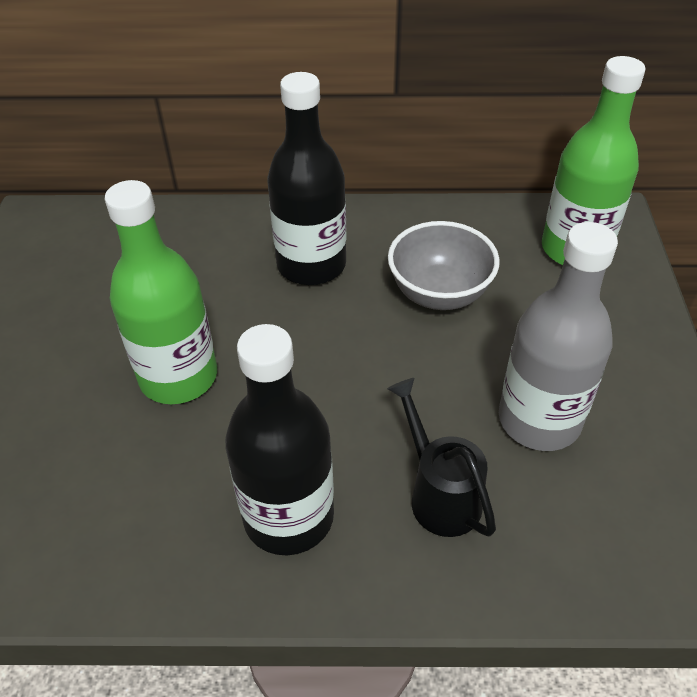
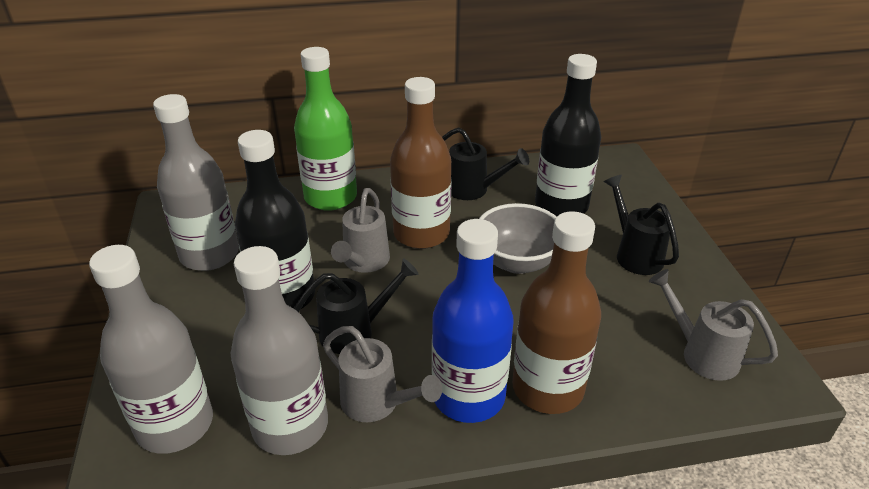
black watering can: [387,378,496,537] = 1 -> [294,258,418,354] [442,127,529,200] [604,175,679,275] = 3
blue bottle: none = 0 -> [432,219,514,423] = 1
brown bottle: none = 0 -> [390,77,452,249] [512,211,601,414] = 2
green bottle: [105,180,217,404] [542,56,646,265] = 2 -> [294,47,357,211] = 1
grey bottle: [499,222,618,451] = 1 -> [89,245,213,454] [153,94,239,271] [230,246,328,455] = 3
grey watering can: none = 0 -> [323,326,442,422] [331,188,390,273] [649,269,778,381] = 3

